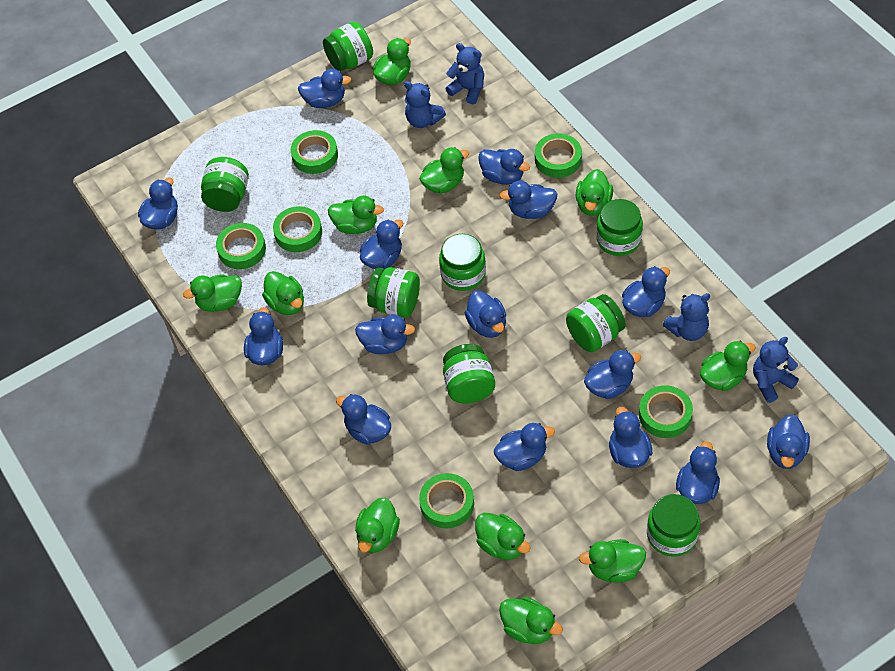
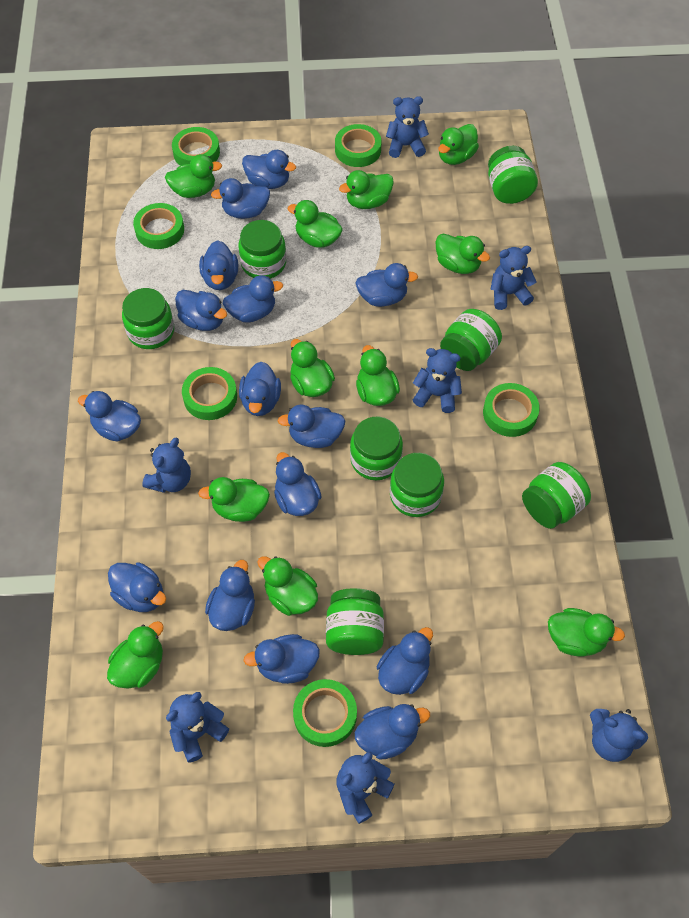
blue teddy bear: [404,81,446,128] [445,43,484,104] [663,293,710,341] [753,337,799,403] = 4 -> [142,437,191,493] [166,692,229,763] [336,752,395,824] [386,96,429,158] [413,348,462,413] [490,246,536,310] [590,709,648,762] = 7

